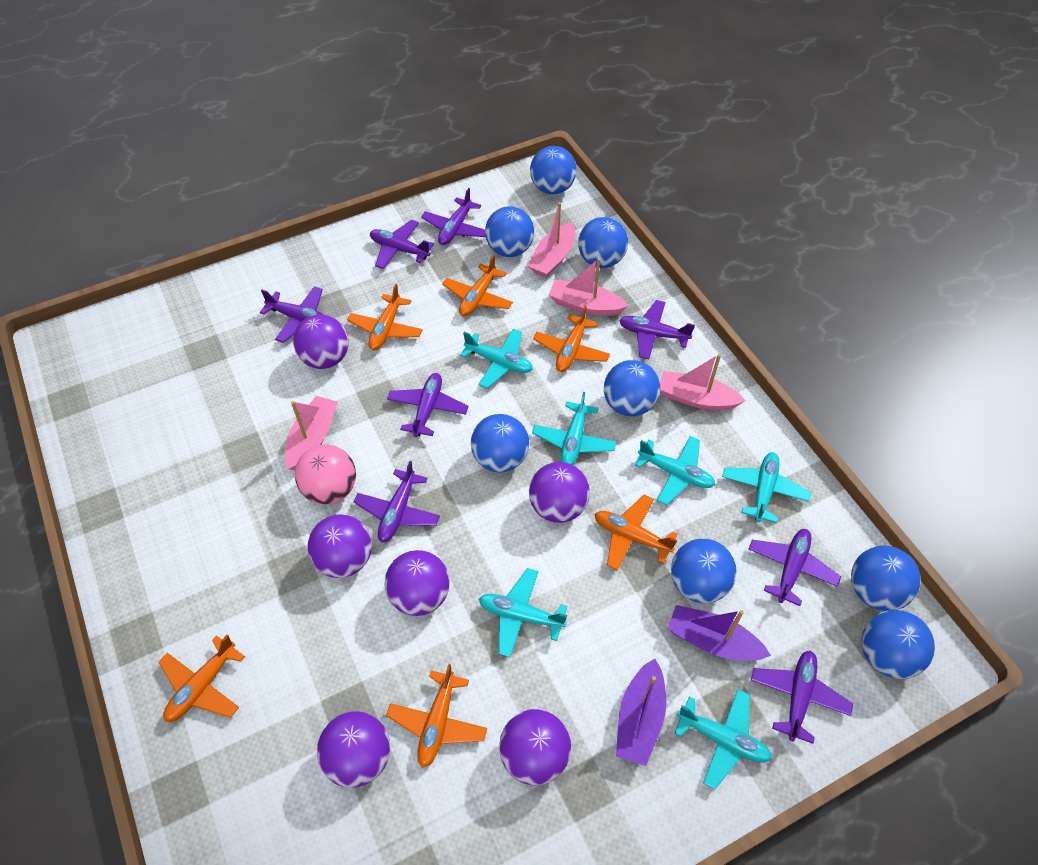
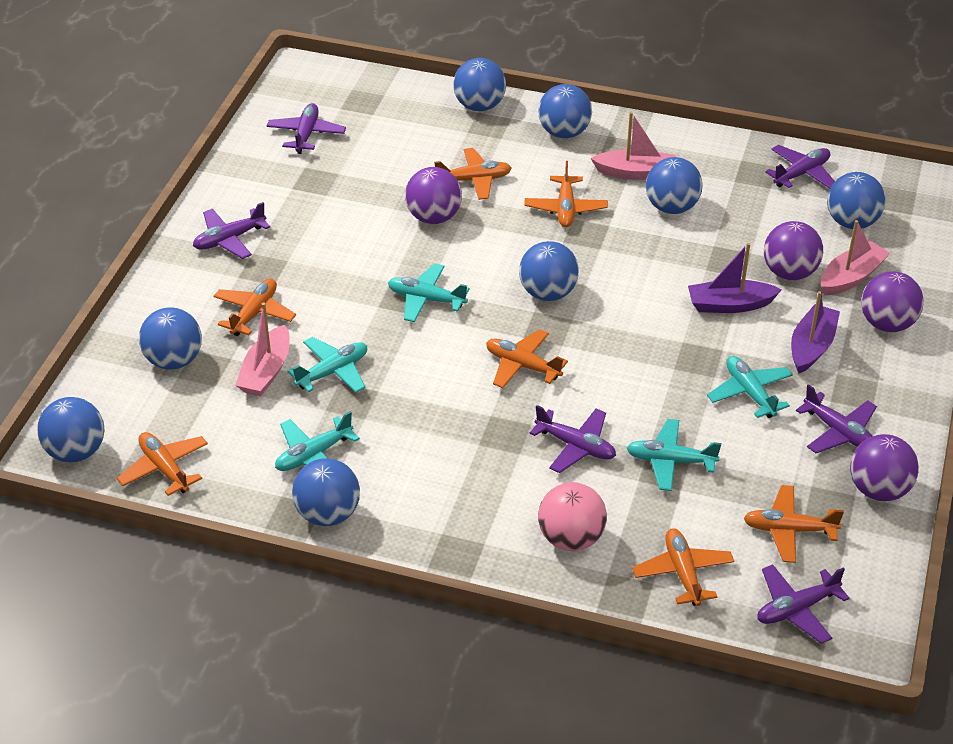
orange plane: [158,635,245,722] [347,284,423,350] [386,664,487,768] [442,255,513,316] [533,306,610,372] [595,495,678,570] = 6 -> [117,432,208,496] [214,279,296,336] [434,148,512,200] [486,329,568,388] [524,161,608,227] [632,528,734,606] [744,485,844,563] = 7
pink boat: [285,396,338,470] [528,202,575,278] [549,258,628,316] [660,354,746,410] = 4 -> [235,302,290,397] [591,112,676,180] [821,220,890,295] = 3
purple ball: [293,315,348,369] [308,514,372,578] [317,711,390,788] [384,550,450,616] [499,709,571,785] [529,462,590,523] = 6 -> [405,167,462,224] [764,221,823,280] [850,434,919,501] [861,271,924,332] = 4
purple plane: [260,286,324,343] [354,461,440,543] [370,220,434,269] [387,373,469,437] [421,188,485,245] [619,300,695,359] [749,529,841,606] [751,650,853,744] = 8 -> [193,202,270,259] [267,103,346,154] [530,405,616,473] [757,564,850,644] [765,145,835,189] [796,384,877,453] = 6
turquoise plane: [460,329,533,389] [479,568,567,657] [532,392,616,465] [635,436,715,505] [674,689,772,789] [722,452,811,523] = 6 -> [275,411,360,471] [287,337,367,393] [388,263,470,322] [627,419,721,491] [707,356,793,418] = 5

